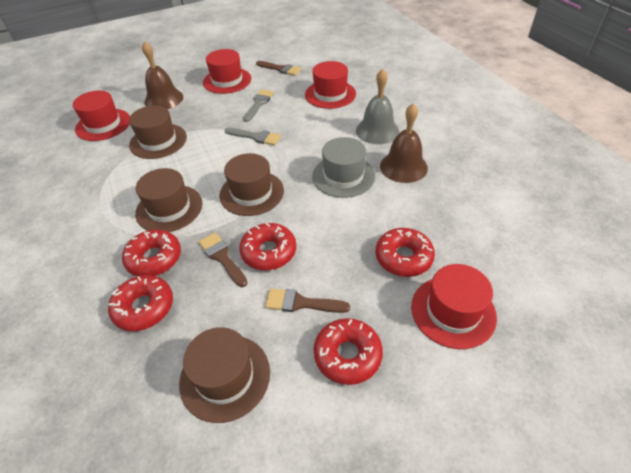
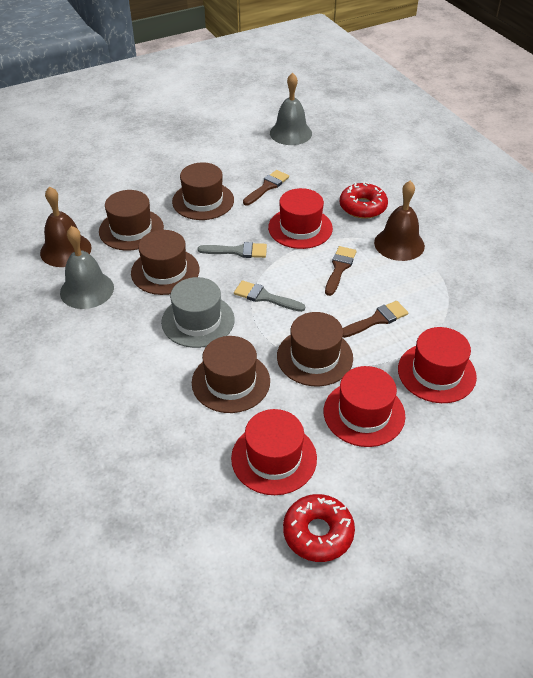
brown hat: [129,105,187,159] [135,168,203,232] [179,327,270,423] [219,153,284,216] = 4 -> [99,190,164,251] [131,230,199,295] [172,162,234,220] [192,336,270,413] [277,312,353,386] = 5
grey bell: [356,69,399,144] = 1 -> [60,226,114,309] [270,73,312,145] = 2
red donut: [108,275,173,331] [122,229,181,276] [239,223,296,270] [314,318,383,385] [376,228,435,277] = 5 -> [283,494,355,562] [340,181,388,219] = 2

